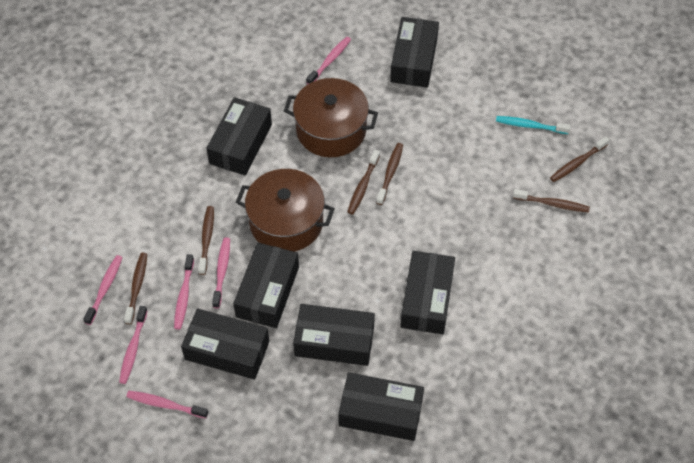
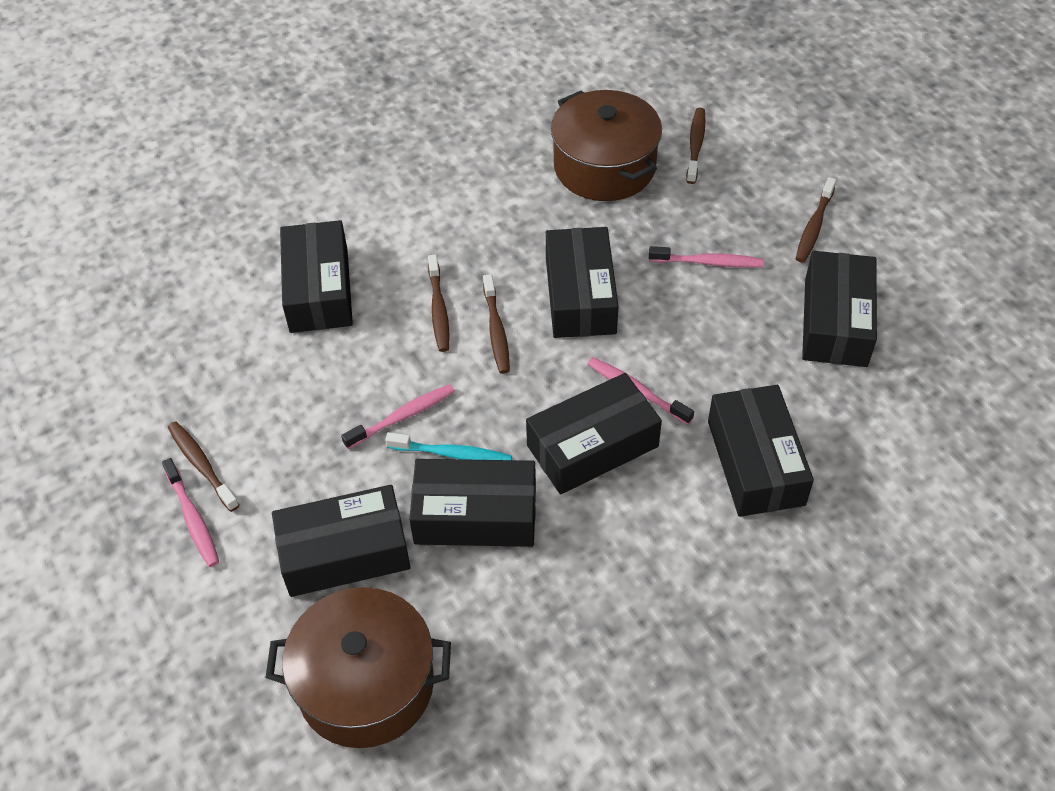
brown toothbrush: [124,252,147,324] [198,206,214,275] [348,150,380,214] [376,143,403,205] [513,189,590,212] [550,137,609,182] = 6 -> [168,421,239,512] [428,254,450,352] [483,274,510,374] [686,108,706,184] [796,177,836,262] = 5
pink toothbrush: [83,255,123,325] [119,306,148,384] [126,391,208,418] [174,254,194,330] [212,237,230,308] [306,37,351,84] = 6 -> [162,458,219,567] [341,384,455,449] [587,357,694,425] [649,246,763,268] = 4

